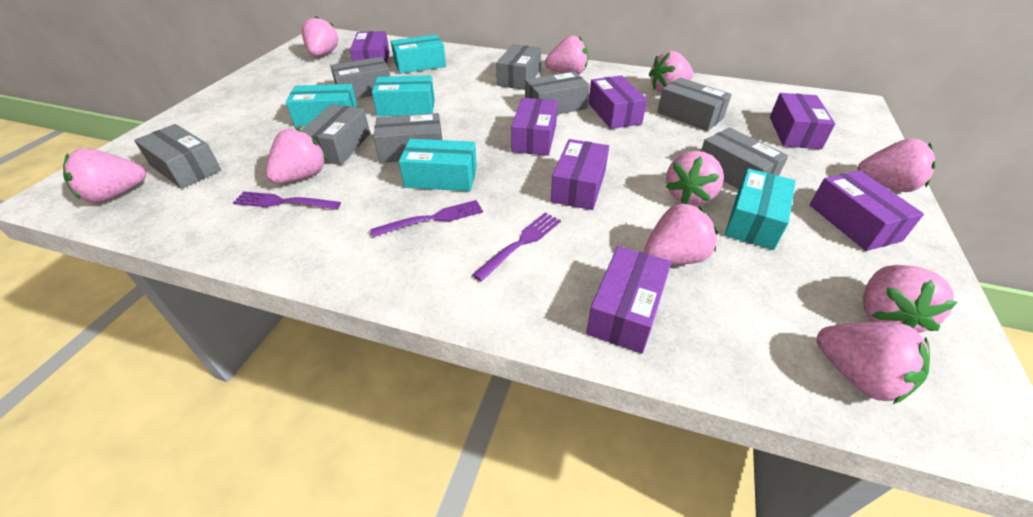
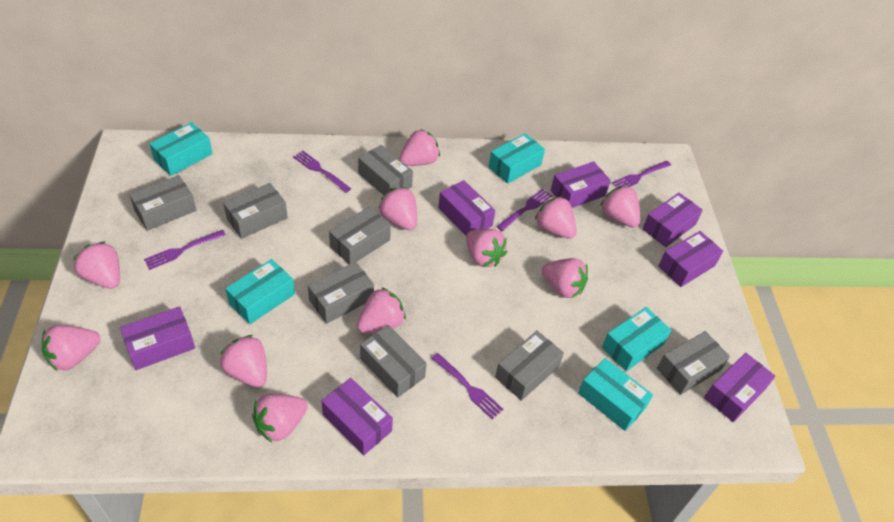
pink strawberry: [63,148,146,203] [266,127,327,184] [302,16,338,56] [545,35,588,75] [644,203,718,265] [649,51,694,93] [666,151,724,205] [816,322,930,404] [857,139,936,192] [863,265,958,333] = 10 -> [42,325,101,371] [73,241,120,289] [220,335,267,387] [252,394,308,443] [357,287,406,333] [378,187,417,230] [399,129,440,166] [466,229,507,267] [535,196,577,239] [542,258,588,299] [600,186,640,228] = 11
purple fork: [233,191,341,210] [370,200,483,237] [472,212,561,281] = 3 -> [144,230,226,270] [293,151,351,193] [431,353,503,420] [497,189,552,231] [612,161,671,187] = 5

